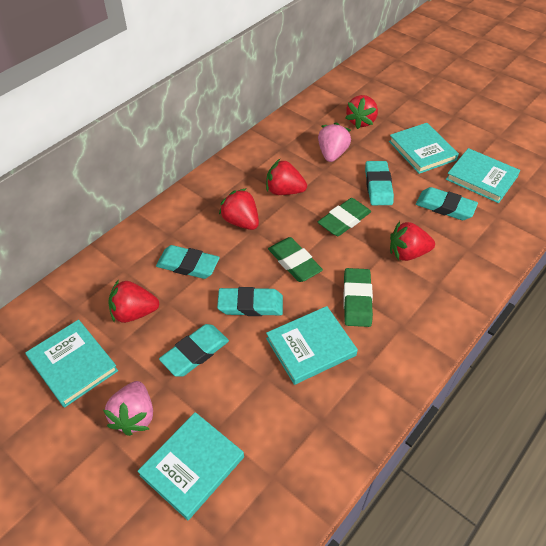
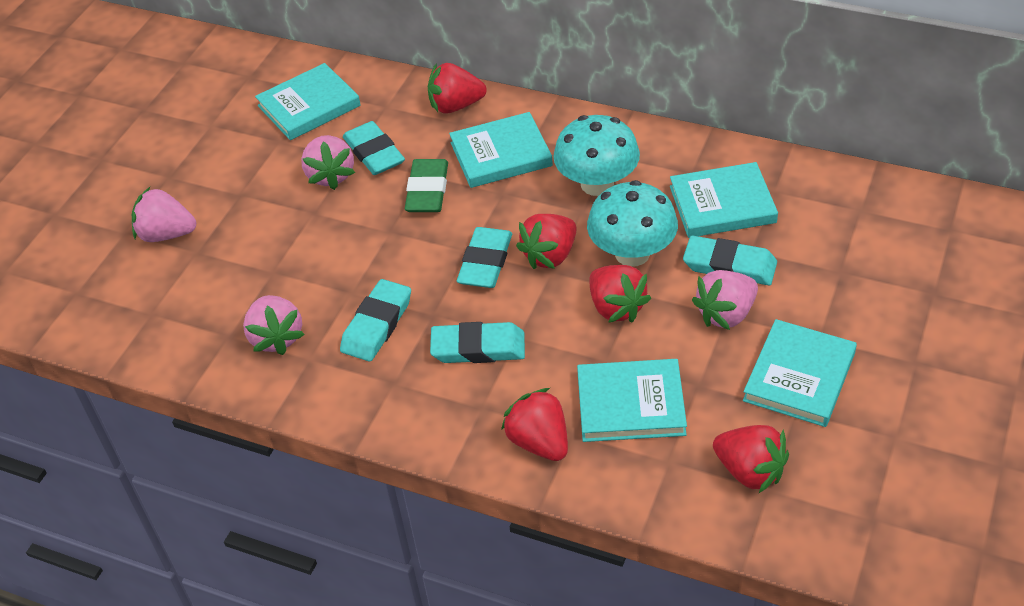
green eraser: [268,237,323,282] [318,198,371,236] [343,268,373,327] = 3 -> [405,159,448,212] = 1
pink strawberry: [103,381,153,436] [318,122,351,162] = 2 -> [132,187,196,242] [243,295,305,355] [301,135,355,190] [692,270,758,330] = 4
turquoise mushroom: none = 0 -> [553,115,640,196] [587,180,678,267] = 2

